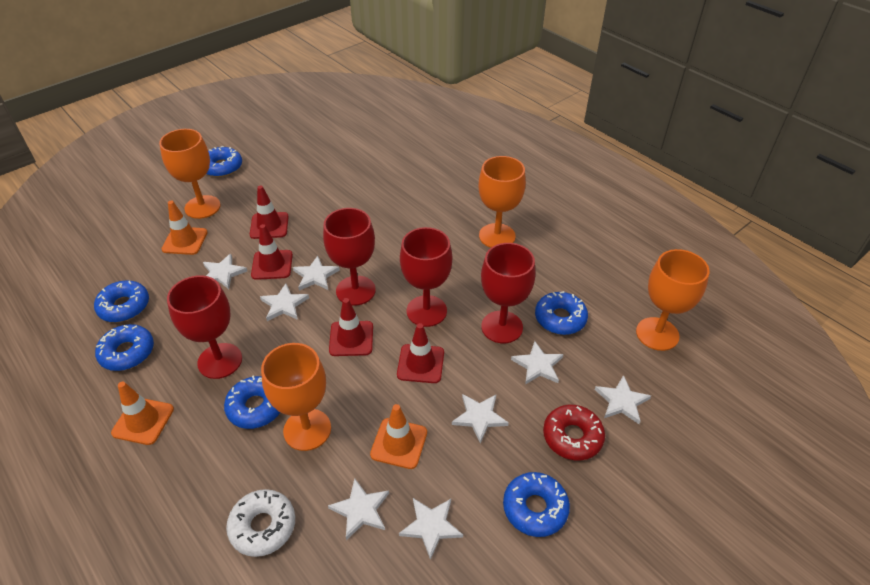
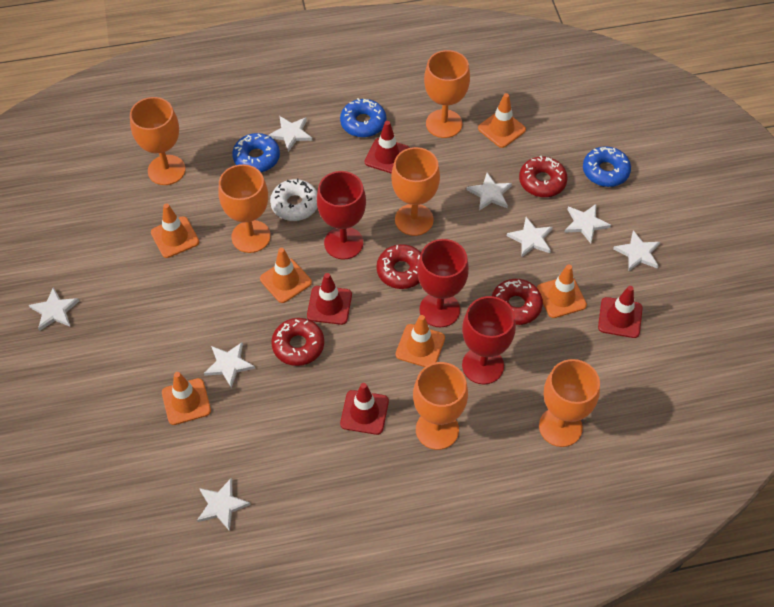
blue donut: [94,280,149,322] [95,324,154,371] [206,146,242,177] [224,375,280,429] [503,472,570,537] [535,291,588,335] = 6 -> [232,133,280,172] [340,98,386,137] [583,146,631,187] = 3
orange goblet: [159,129,221,219] [261,343,331,451] [479,156,526,248] [636,249,710,351] = 4 -> [130,97,186,185] [219,164,271,253] [391,147,440,236] [413,362,468,450] [424,50,470,138] [539,359,600,447] = 6
orange traffic cone: [111,382,174,445] [161,200,208,255] [370,404,427,469] = 3 -> [151,203,199,258] [162,372,211,425] [260,248,312,303] [396,315,445,367] [478,93,526,148] [537,265,587,318] = 6
red donut: [543,405,605,461] = 1 -> [271,318,324,366] [376,244,421,289] [492,279,543,325] [519,156,568,197] = 4
red goblet: [167,275,242,379] [323,208,376,306] [400,227,452,327] [481,243,536,343] = 4 -> [317,171,366,259] [417,239,469,327] [462,296,516,384] = 3

